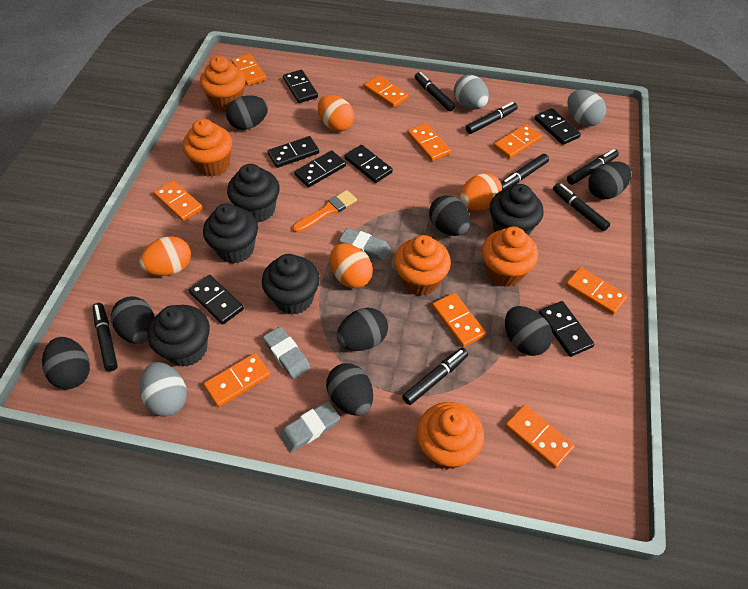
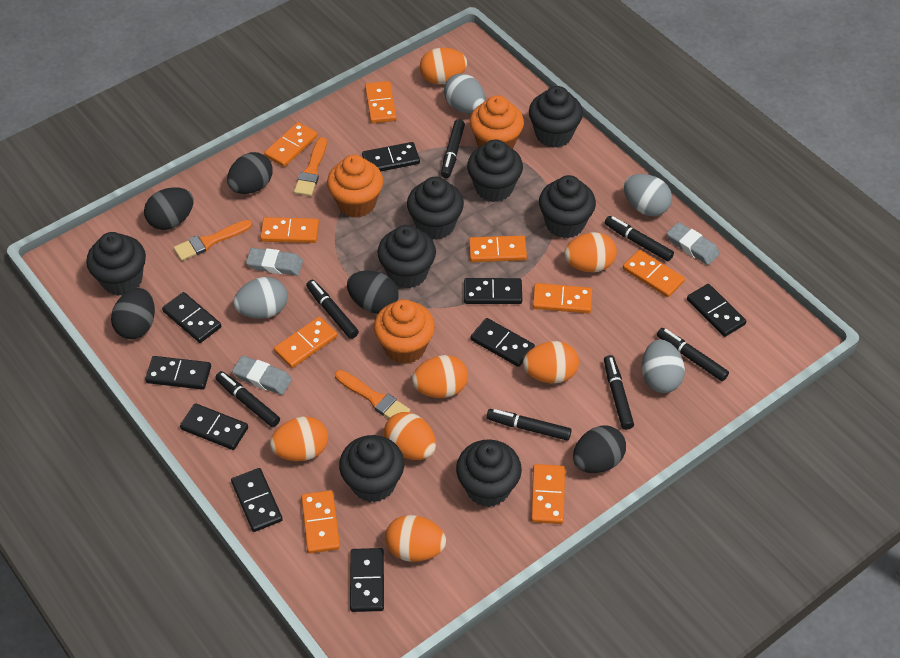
black cupcake: [148,305,210,367] [203,203,258,264] [227,164,280,223] [262,254,320,315] [490,184,543,236] = 5 -> [86,232,146,296] [339,435,404,503] [377,225,436,288] [407,177,464,240] [456,439,522,507] [467,139,523,202] [529,86,583,148] [539,175,596,238] = 8
black domino: [188,275,244,325] [268,136,319,168] [283,70,318,103] [294,150,346,187] [345,145,393,183] [535,108,581,145] [539,301,594,357] = 7 -> [145,356,211,390] [162,292,221,343] [180,403,248,450] [231,468,283,532] [350,548,384,612] [362,142,420,171] [464,278,522,304] [470,318,535,367] [687,284,746,337] = 9
black egg: [42,337,90,389] [111,296,154,344] [226,95,268,130] [326,363,373,416] [337,308,388,351] [429,195,471,236] [505,306,553,356] [588,161,631,199] = 8 -> [111,288,155,339] [144,187,194,230] [227,152,273,194] [347,270,399,314] [573,425,626,473] = 5
grey egg: [140,362,187,417] [454,75,489,110] [567,90,606,127] = 3 -> [233,277,288,319] [444,74,485,113] [624,174,672,216] [642,340,685,393] = 4
orange brush: [292,190,357,233] = 1 -> [173,220,252,261] [294,137,327,196] [335,370,410,419] = 3
orange cupcake: [182,119,232,177] [200,56,246,112] [394,235,451,296] [417,402,484,470] [482,226,538,287] = 5 -> [327,155,383,218] [374,299,435,364] [470,95,524,149] = 3
orange egg: [139,236,191,276] [318,95,354,132] [330,244,373,288] [460,173,502,210] = 4 -> [270,417,328,461] [384,412,436,460] [385,515,446,562] [412,355,468,398] [420,48,467,84] [523,341,579,383] [564,232,617,272] = 7

